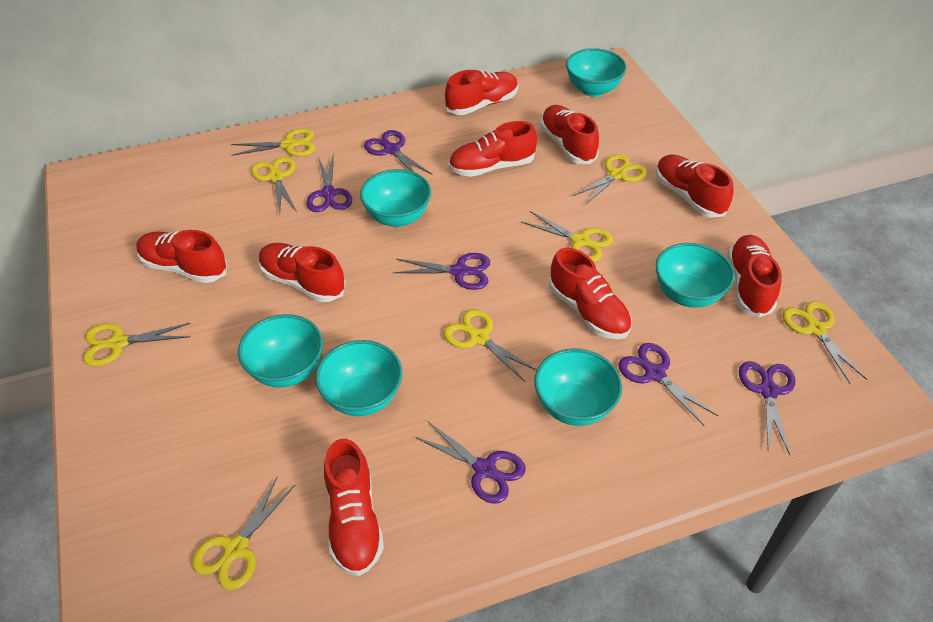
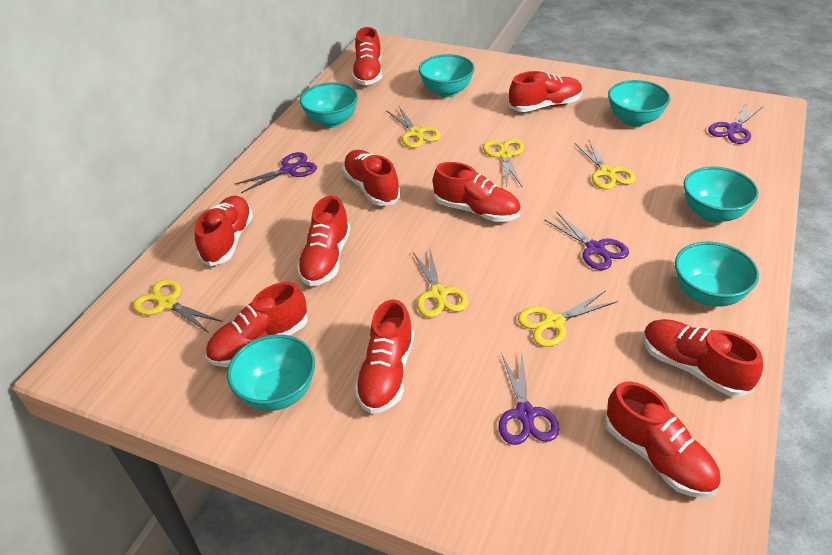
purple scissors: [306,154,352,212] [364,130,433,175] [393,253,490,290] [415,422,526,504] [618,343,718,426] [739,361,795,455] = 6 -> [235,152,317,193] [498,354,560,445] [544,212,629,270] [708,103,763,144] = 4
red shoe: [136,230,227,283] [259,243,346,302] [324,439,384,576] [445,70,518,115] [449,121,537,177] [540,105,599,164] [549,248,632,339] [656,154,734,217] [728,235,782,318] = 9 -> [195,196,253,266] [206,282,308,367] [297,196,351,286] [342,150,401,206] [352,27,382,85] [354,299,414,414] [433,162,521,222] [509,71,583,112] [605,381,721,498] [643,319,763,397] = 10
yellow scissors: [83,323,191,366] [192,476,296,590] [231,128,315,156] [251,157,297,214] [444,309,537,382] [521,211,613,262] [572,154,647,205] [782,301,867,384] = 8 -> [133,279,223,333] [386,107,441,148] [413,250,468,318] [483,139,524,188] [518,290,618,347] [575,140,636,189] = 6

